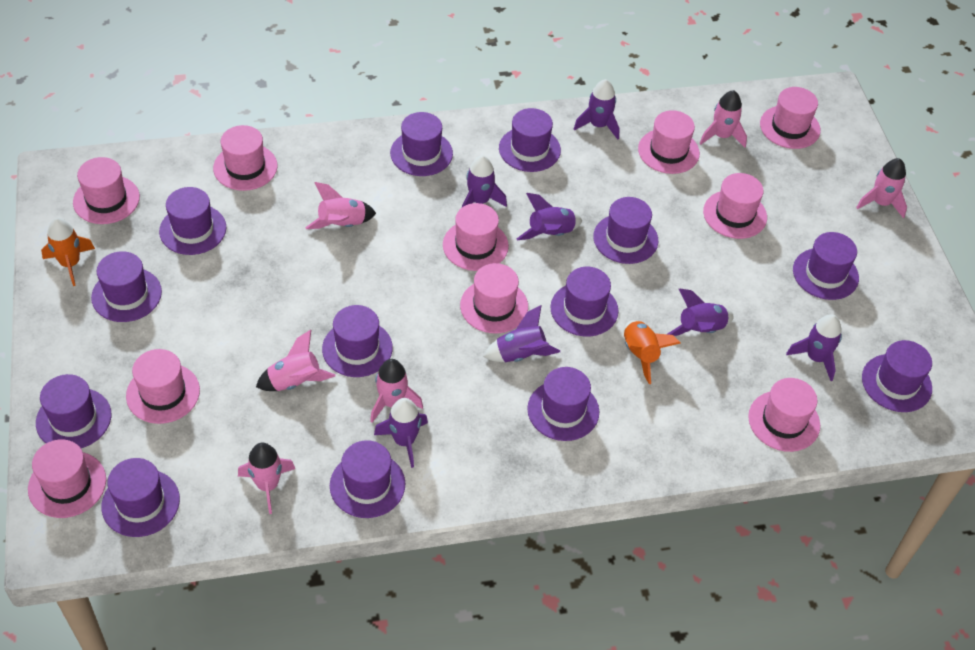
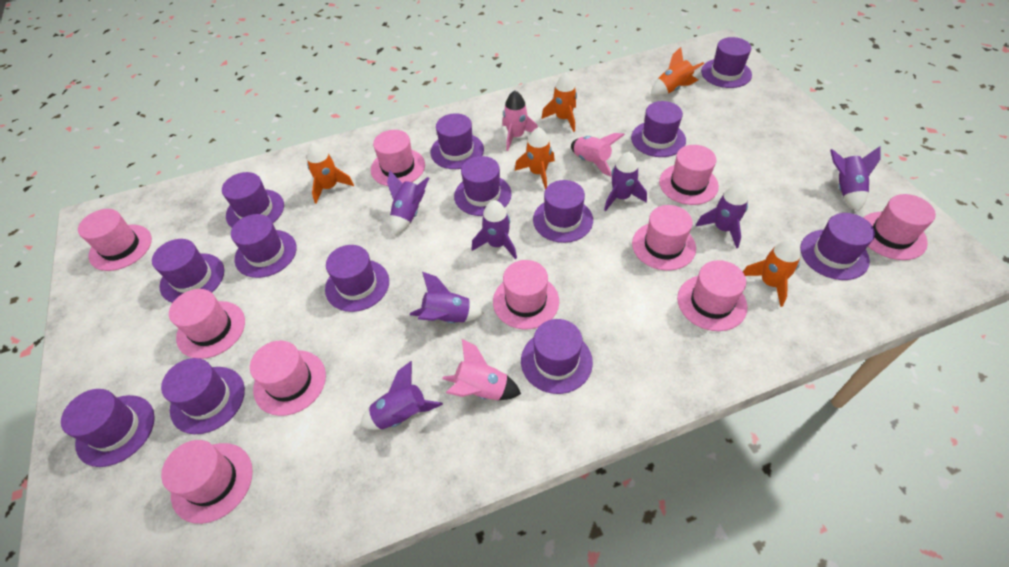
orange rocket: [41,218,95,286] [624,320,681,384] = 2 -> [307,143,354,203] [515,127,555,189] [541,73,577,132] [651,47,704,96] [743,239,801,307] = 5
pink rocket: [238,443,295,514] [256,330,336,391] [305,182,376,229] [370,359,423,423] [699,90,747,147] [856,158,907,218] = 6 -> [442,339,521,400] [502,91,538,151] [571,133,625,177] = 3

